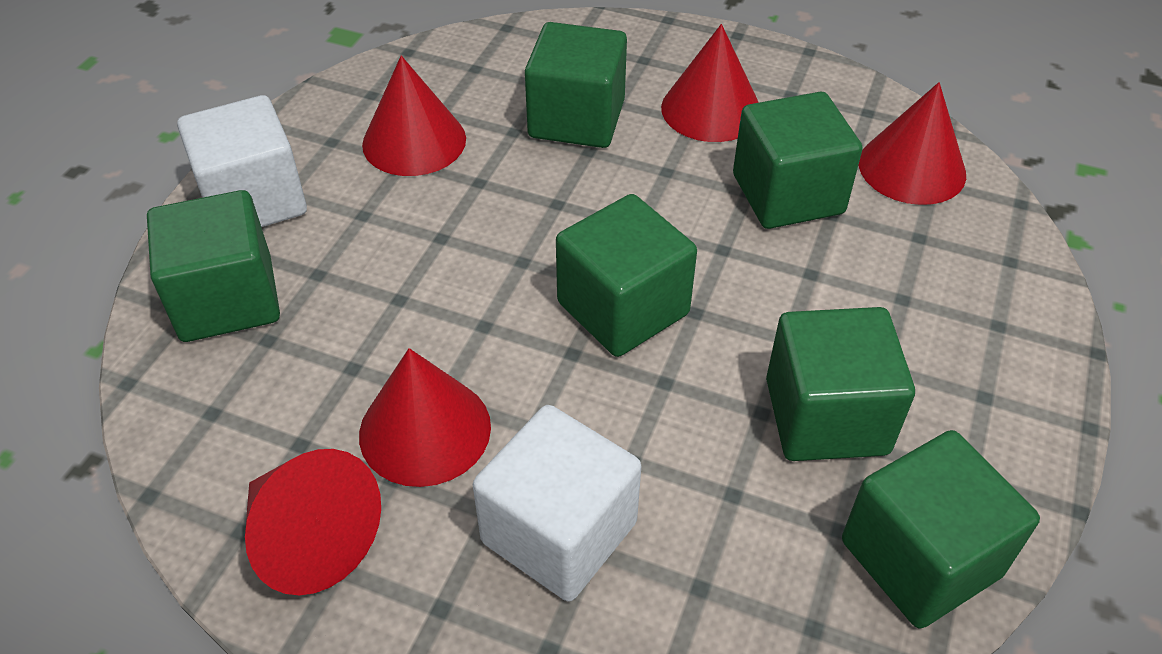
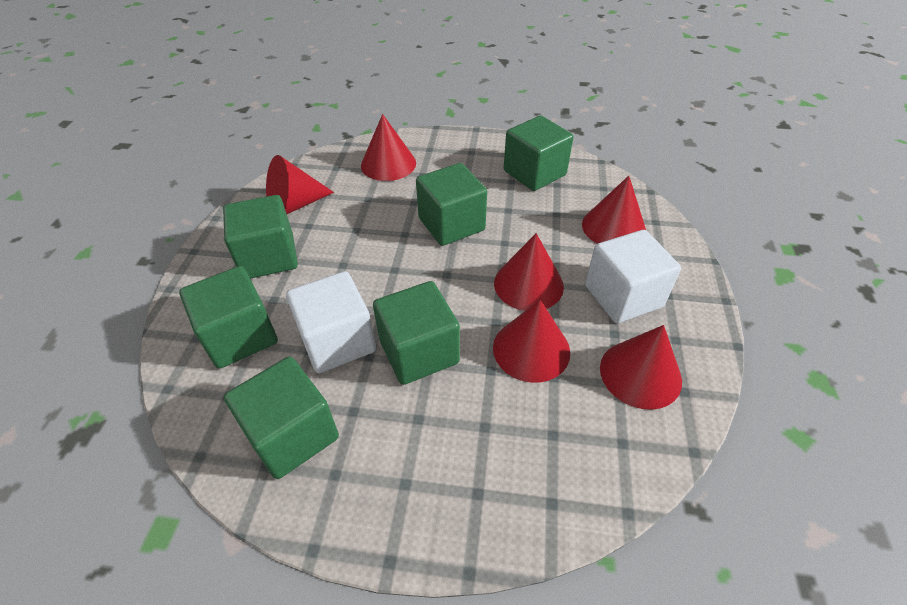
red cone: [245,449,381,595] [359,348,491,487] [362,56,466,176] [661,24,759,142] [858,82,966,205] = 5 -> [266,155,334,214] [361,114,416,181] [493,300,570,383] [494,233,564,311] [582,176,646,244] [600,325,682,410] = 6

